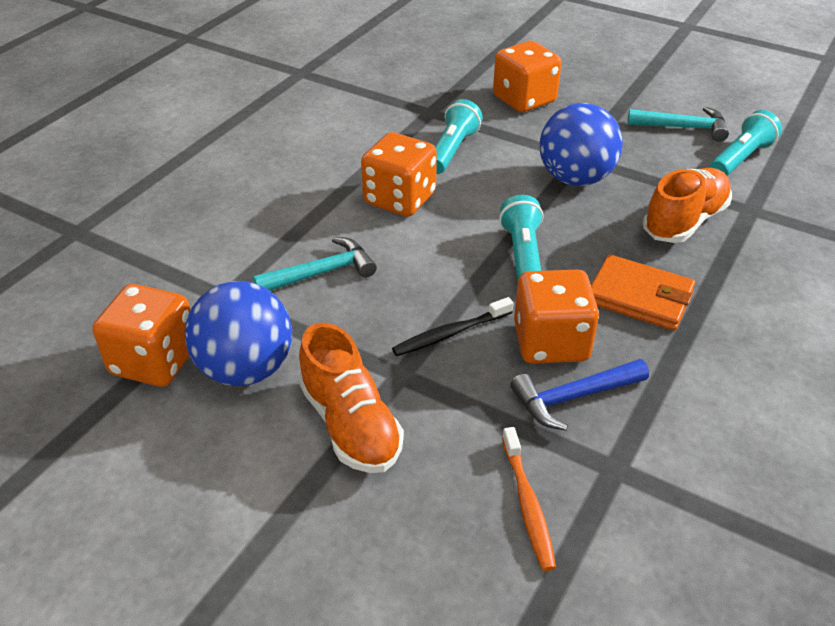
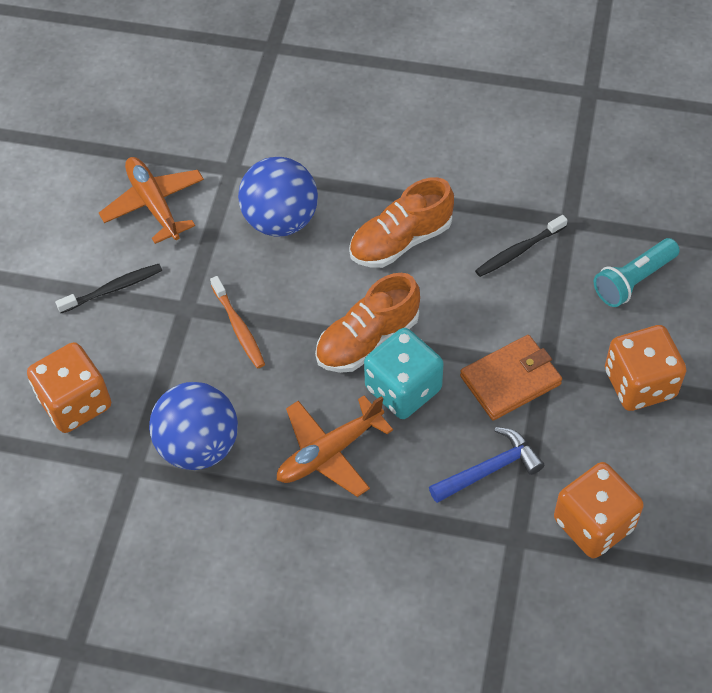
black toothbrush: [392,297,513,356] = 1 -> [55,264,162,313] [475,215,568,277] = 2
orange dice: [93,284,190,387] [361,132,437,217] [493,41,561,112] [514,269,599,364] = 4 -> [27,342,111,433] [554,462,644,558] [605,325,686,411] = 3
orange plane: none = 0 -> [99,157,204,244] [277,396,393,497] = 2
turquoise dice: none = 0 -> [364,328,443,419] = 1
turquoise flashlight: [435,99,483,174] [499,195,543,281] [710,110,782,176] = 3 -> [594,238,680,307] = 1
turquoise hammer: [253,237,377,291] [627,107,729,142] = 2 -> none = 0

